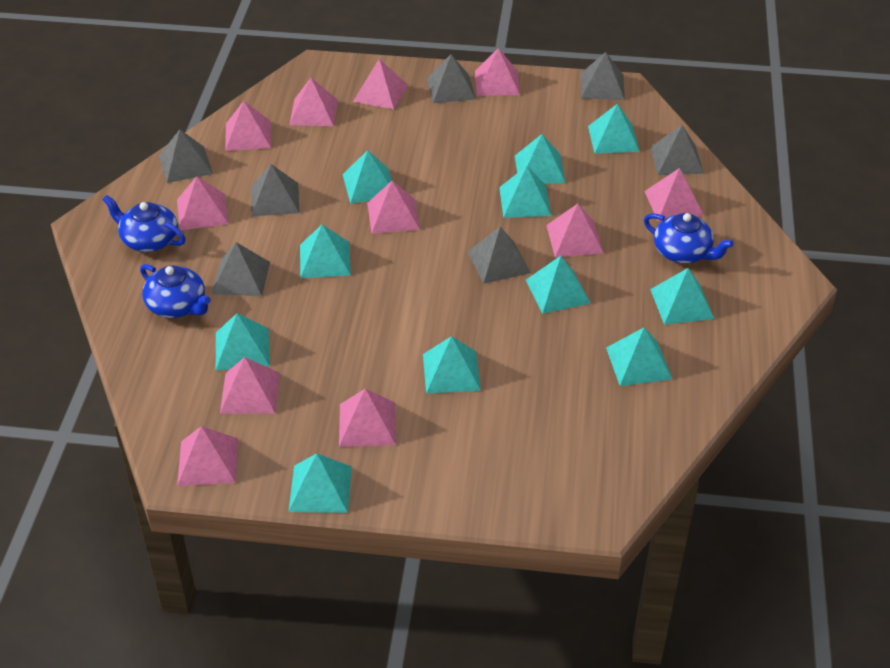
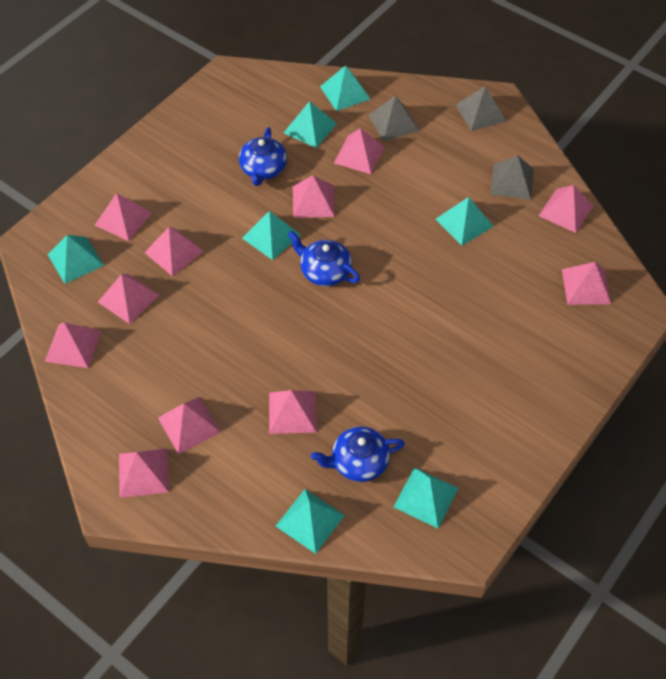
grey pyramid: [159,129,213,183] [212,242,270,296] [251,164,300,216] [426,54,476,103] [467,227,531,284] [581,52,625,100] [651,125,704,175] = 7 -> [368,96,419,142] [456,86,506,131] [490,156,534,200] = 3
turquoise pyramid: [216,313,270,371] [288,453,352,513] [300,224,351,278] [342,150,392,204] [423,336,481,394] [499,166,551,218] [515,134,566,184] [526,256,591,314] [588,104,640,154] [606,328,672,386] [650,268,714,325] = 11 -> [48,235,104,284] [242,211,301,260] [276,489,345,554] [284,101,337,148] [320,65,370,111] [394,467,459,528] [435,197,494,246] = 7

